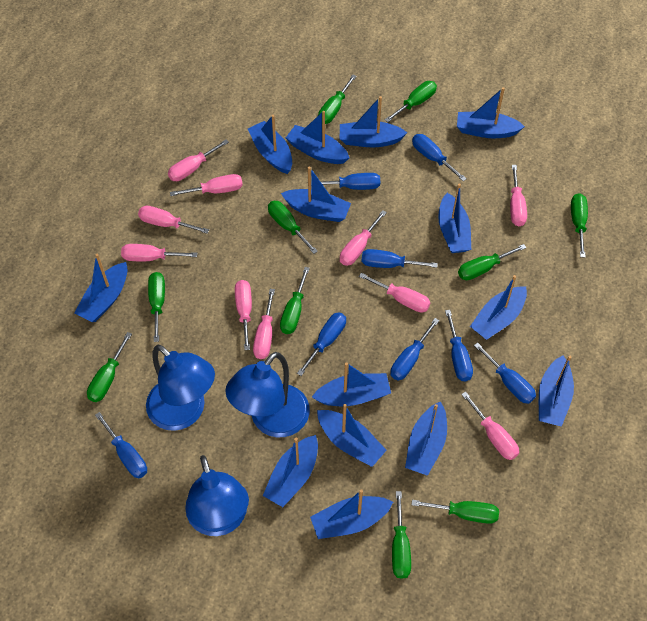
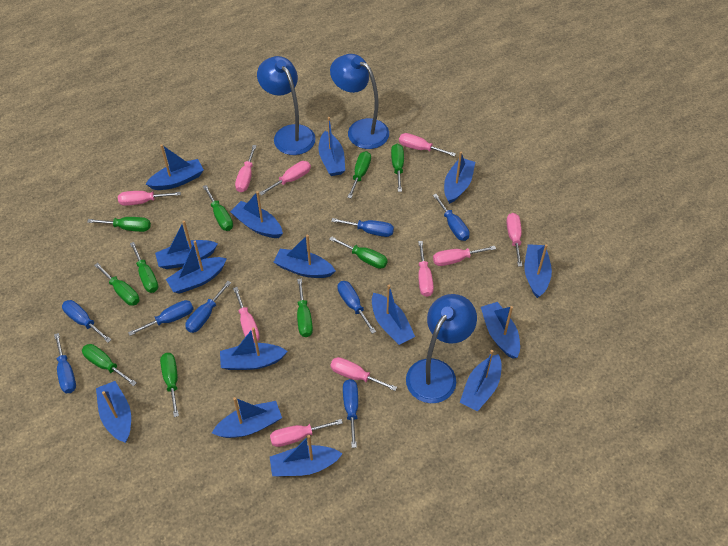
blue boat: [74,254,128,322] [248,115,292,174] [263,435,318,507] [281,167,351,222] [286,111,349,164] [310,489,393,539] [312,362,391,406] [317,404,387,467] [340,96,407,147] [405,401,447,476] [438,183,471,253] [457,87,525,138] [470,275,527,340] [539,355,574,427] = 14 -> [96,381,131,443] [146,144,204,190] [155,221,218,269] [166,241,227,294] [212,397,282,438] [220,327,288,370] [230,191,283,238] [270,435,343,476] [274,235,335,278] [318,117,345,176] [372,285,415,345] [444,152,475,204] [460,350,502,412] [481,302,520,359] [524,244,552,298] = 15

